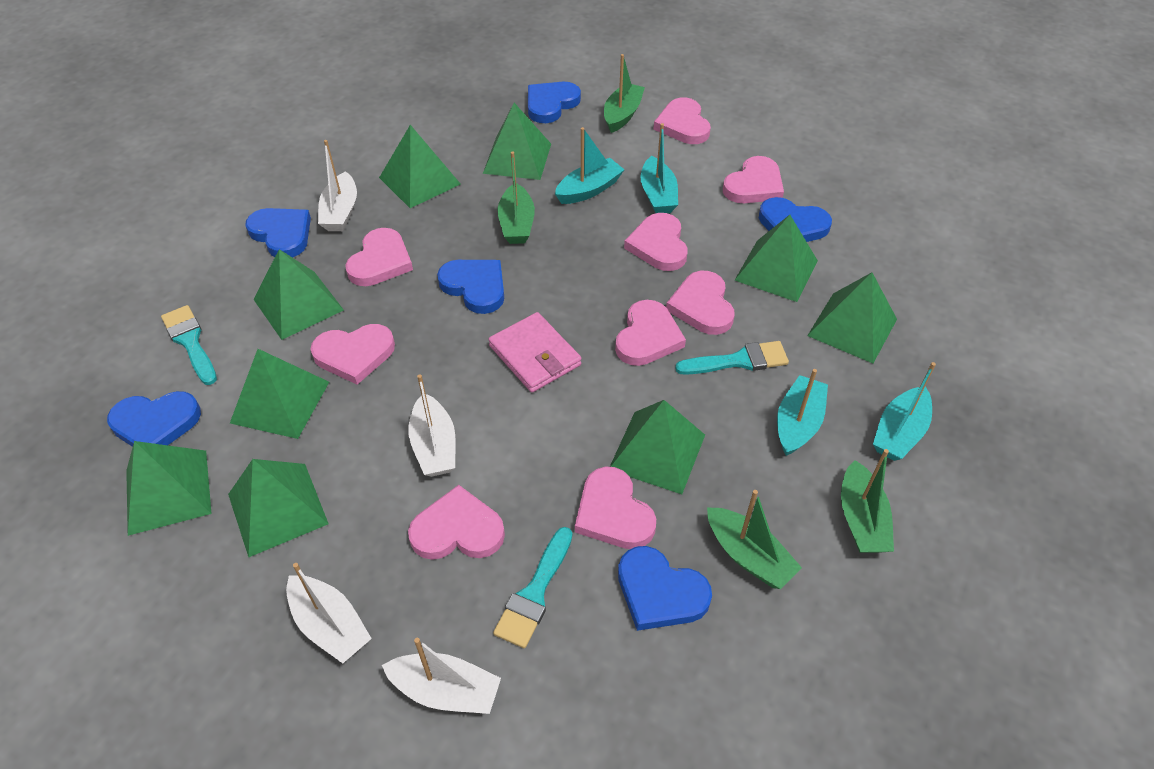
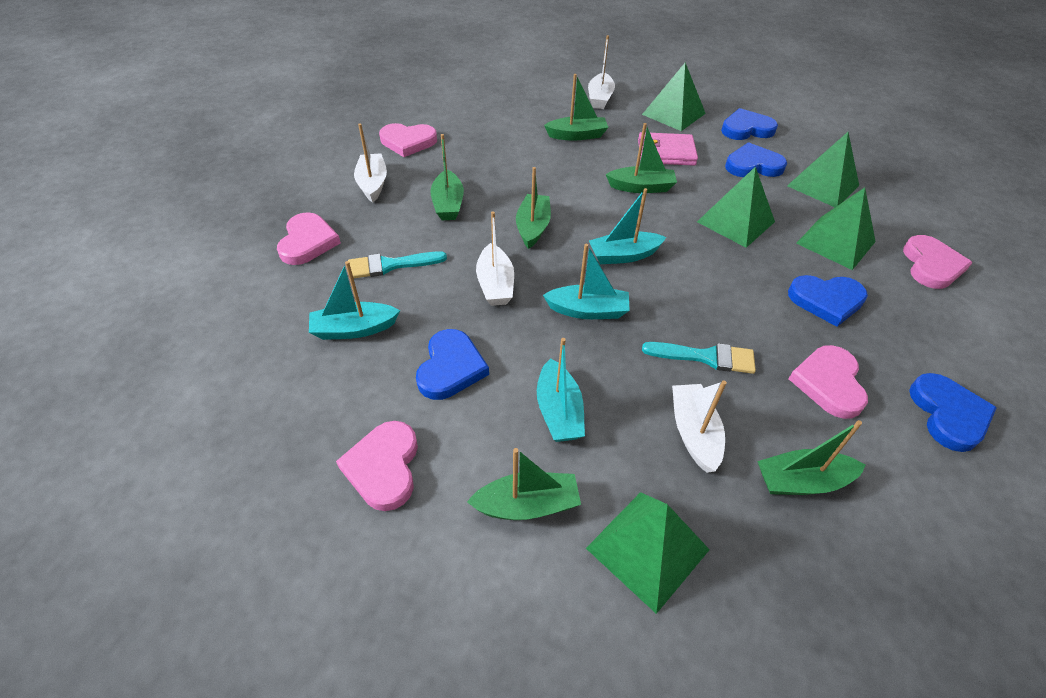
blue heart: [107,391,201,447] [246,208,311,258] [437,260,504,314] [528,82,581,123] [618,546,712,631] [759,197,832,242] = 6 -> [416,329,489,400] [721,108,778,140] [725,142,787,177] [788,275,868,327] [909,373,997,452] = 5
green boat: [497,152,535,244] [604,54,645,133] [707,490,802,589] [841,449,894,553] = 4 -> [430,134,464,220] [467,448,581,520] [516,167,551,249] [544,74,609,141] [606,123,677,193] [757,420,866,495] = 6
green pyramid: [126,441,212,536] [228,459,329,557] [230,349,329,439] [253,249,344,340] [379,125,461,208] [483,103,551,180] [610,400,705,494] [735,215,818,302] [807,272,897,363] = 9 -> [586,492,710,614] [642,62,706,131] [697,166,775,248] [787,132,859,207] [796,187,876,270] = 5
pink heart: [310,324,395,385] [345,228,413,286] [408,485,505,560] [575,467,656,549] [615,300,686,366] [624,213,688,271] [653,97,711,144] [666,271,735,335] [723,156,784,203] = 9 -> [277,212,341,265] [336,421,418,511] [379,123,437,157] [789,345,868,419] [903,235,973,289] = 5
turquoise brush: [161,305,217,385] [493,527,572,648] [675,341,789,375] = 3 -> [348,251,447,278] [642,342,756,374] = 2

